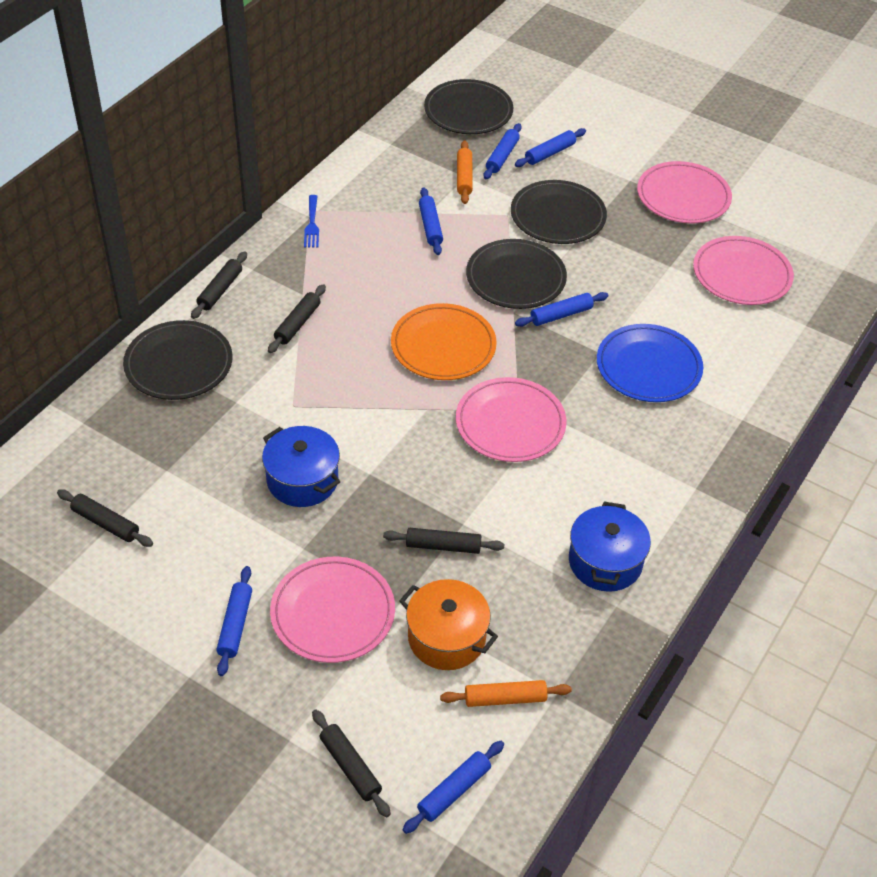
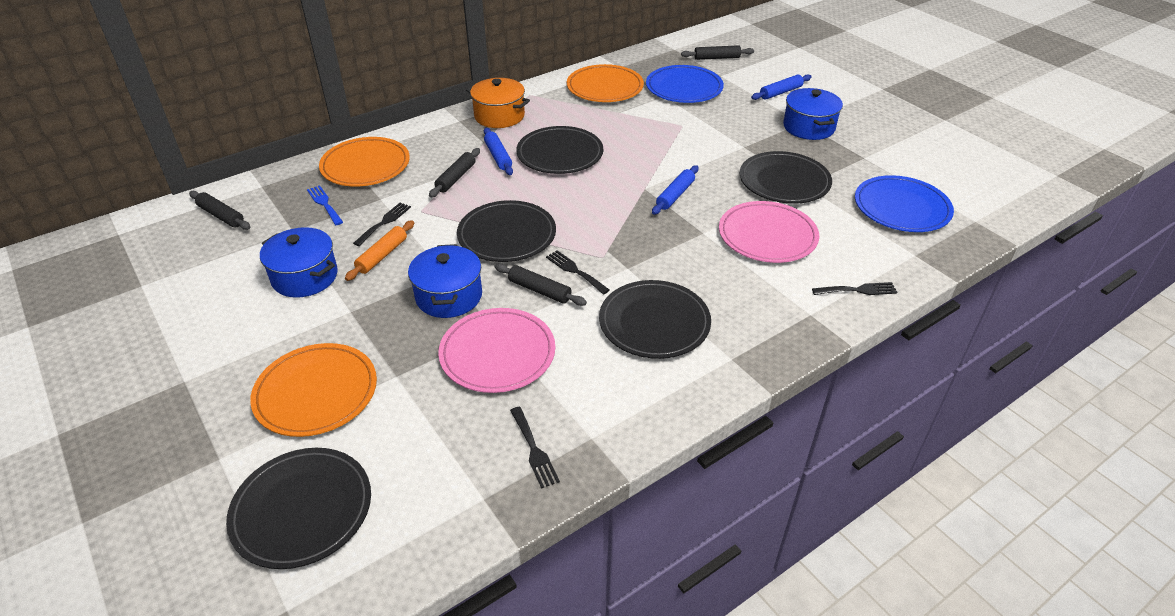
black fork: none = 0 -> [353,203,411,246] [510,407,560,489] [546,250,609,294] [812,282,898,295] = 4
black plate: [123,320,232,400] [424,79,513,134] [466,239,567,309] [511,180,607,244] = 4 -> [226,448,371,569] [457,200,556,262] [516,126,603,174] [599,280,711,359] [740,151,832,204] = 5
black rolling pin: [57,489,153,547] [191,251,247,319] [268,284,326,353] [312,710,391,817] [383,528,504,554] = 5 -> [189,191,250,230] [429,148,480,198] [494,263,587,306] [681,45,754,60] = 4
blue plate: [597,324,703,402] = 1 -> [646,65,724,103] [855,175,954,232] = 2
blue pot: [262,426,340,507] [569,502,651,592] = 2 -> [260,227,338,298] [408,244,482,318] [783,88,843,140] = 3
blue rolling pin: [217,566,252,676] [403,741,504,834] [419,188,443,255] [483,123,521,179] [515,128,586,167] [515,292,608,327] = 6 -> [484,128,513,175] [652,165,699,215] [751,74,811,100] = 3
orange plate: [391,303,497,380] = 1 -> [250,343,377,437] [319,137,410,186] [567,64,644,102] = 3
orange rolling pin: [440,680,572,707] [457,141,473,204] = 2 -> [345,220,414,281] = 1
pink plate: [270,557,395,663] [456,377,567,462] [637,161,732,223] [693,236,794,305] = 4 -> [438,308,555,393] [719,201,819,263] = 2

